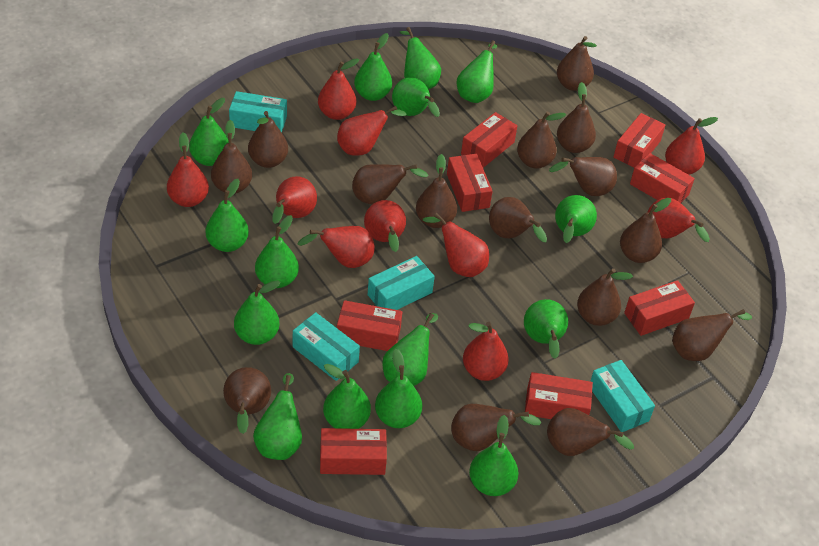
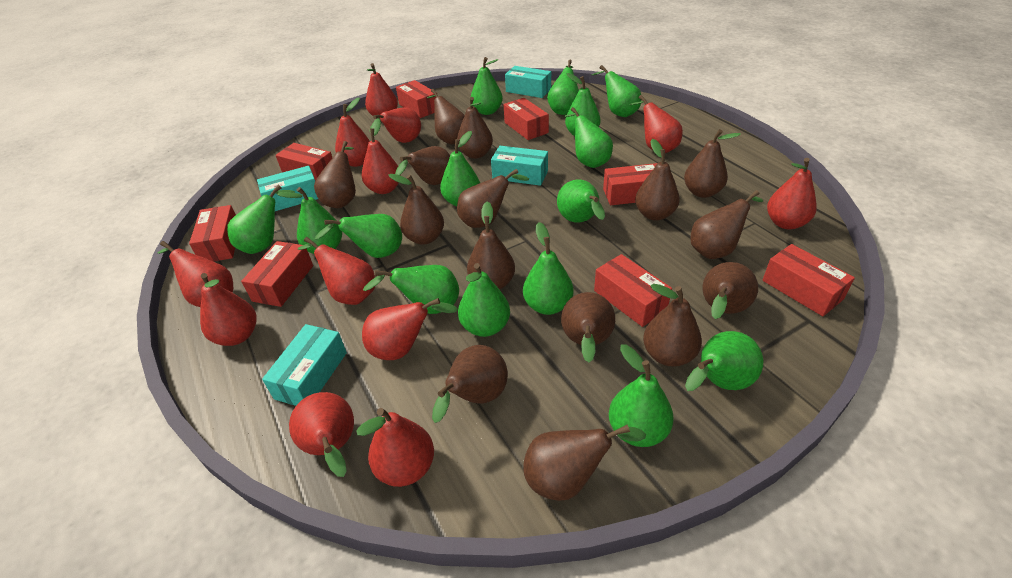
red pear: [167,132,209,207] [272,176,317,224] [297,226,375,268] [318,58,359,120] [337,106,407,156] [364,200,406,252] [423,213,489,277] [463,322,509,381] [647,197,710,242] [665,117,718,175] = 10 -> [158,241,233,307] [200,273,257,346] [289,392,354,477] [298,237,375,305] [335,97,370,167] [356,408,434,487] [362,119,401,194] [362,298,458,360] [365,63,398,118] [370,107,421,143] [630,95,683,153] [767,158,817,229] = 12

